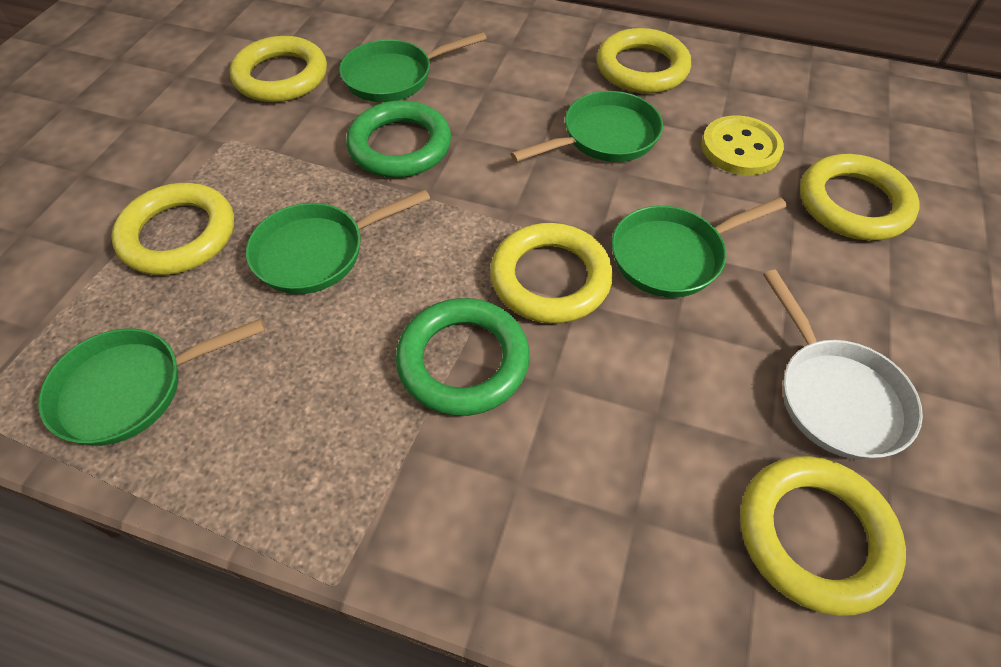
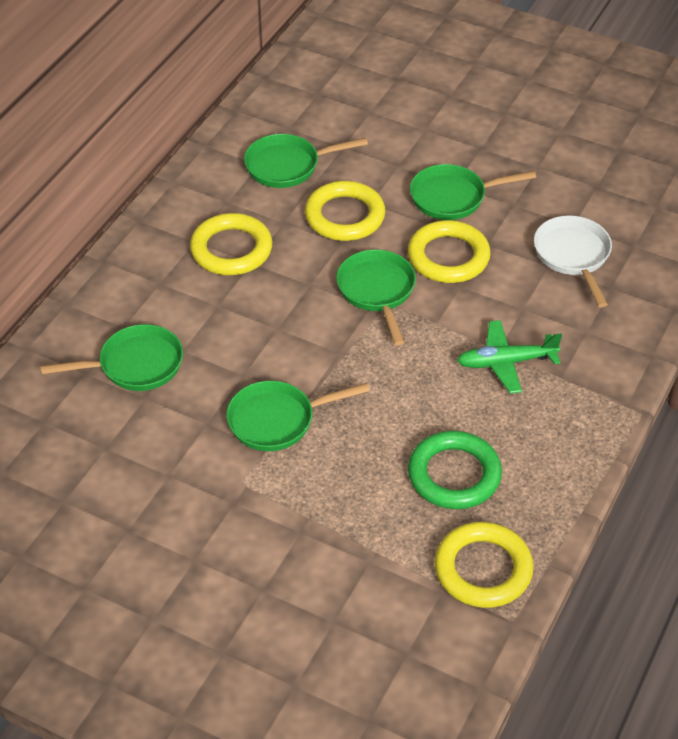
green plane: none = 0 -> [457,320,562,394] = 1
green ring: [346,100,451,178] [396,298,530,416] = 2 -> [408,431,502,509] = 1
yellow button: [701,115,784,175] = 1 -> none = 0
yellow ring: [111,183,234,275] [230,36,327,102] [490,223,613,324] [597,28,691,94] [740,456,906,616] [800,154,919,241] = 6 -> [190,213,272,275] [305,181,385,241] [408,220,491,283] [434,522,534,608] = 4

